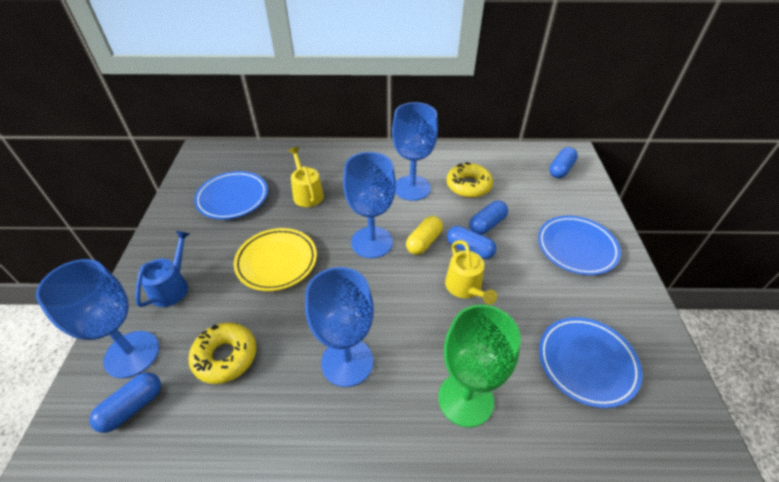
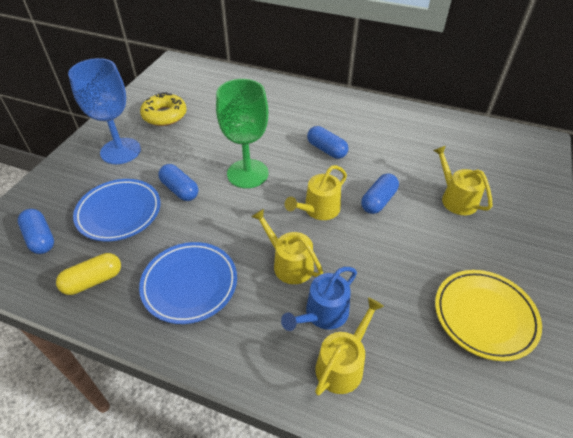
blue goblet: [36,259,159,378] [305,267,374,387] [343,152,396,258] [392,102,438,201] = 4 -> [68,58,141,164] = 1
blue plate: [194,171,268,220] [538,216,621,275] [539,317,642,408] = 3 -> [73,179,160,242] [139,242,237,324] = 2
yellow donut: [188,323,256,384] [446,162,493,198] = 2 -> [140,92,187,126] = 1
yellow watering can: [288,147,324,207] [445,240,497,305] = 2 -> [251,209,323,284] [285,165,347,220] [315,297,384,396] [433,146,492,215] = 4

